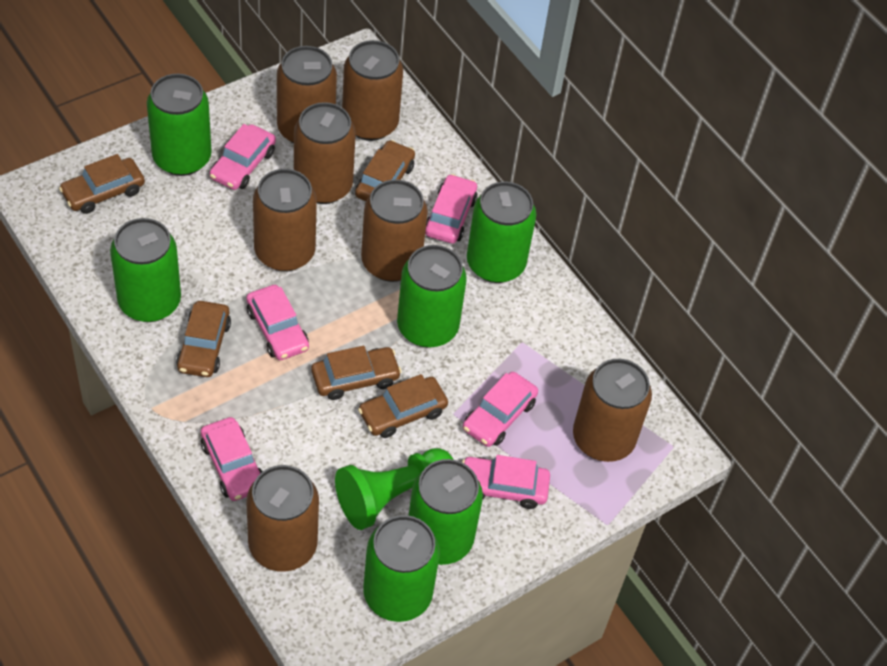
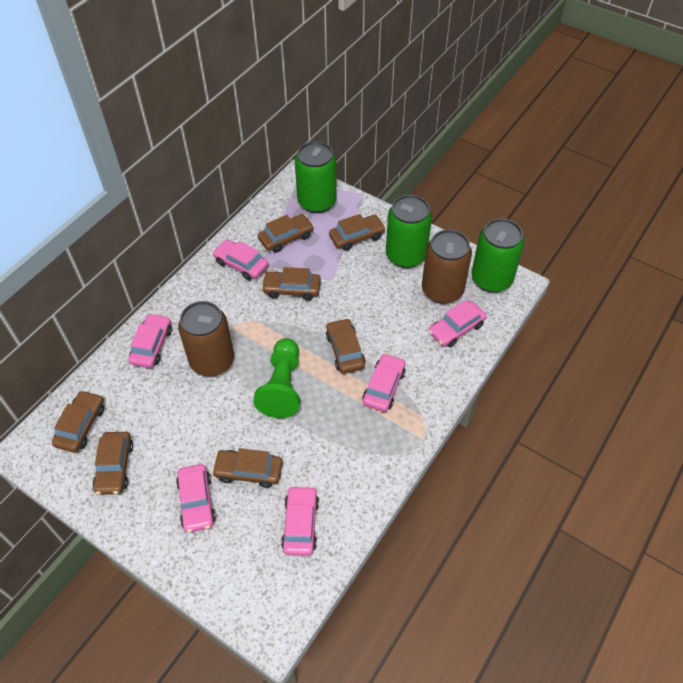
brown can: [246,465,319,572] [253,169,317,272] [277,46,337,144] [294,102,356,204] [342,40,403,141] [361,180,428,282] [573,359,652,462] = 7 -> [178,301,234,376] [422,230,472,304] = 2
brown car: [59,154,145,214] [176,301,231,377] [311,346,402,400] [355,140,415,201] [358,374,448,438] = 5 -> [52,390,104,453] [93,432,133,495] [212,448,283,488] [258,214,314,253] [261,267,321,301] [326,318,366,374] [329,214,386,251] = 7
green can: [110,218,181,322] [147,74,212,176] [363,515,440,622] [397,245,467,348] [409,459,483,565] [467,182,536,283] = 6 -> [295,141,337,213] [386,195,432,268] [471,218,524,292] = 3

